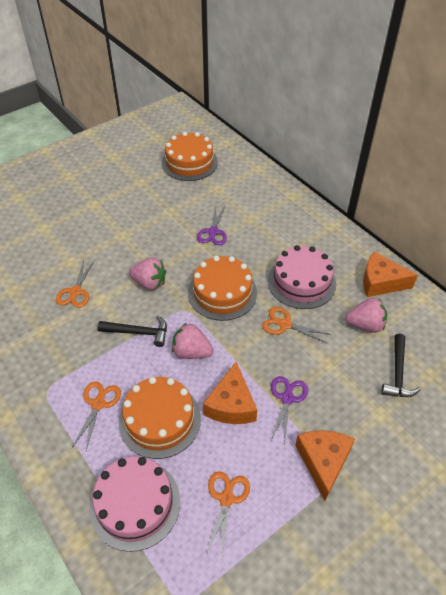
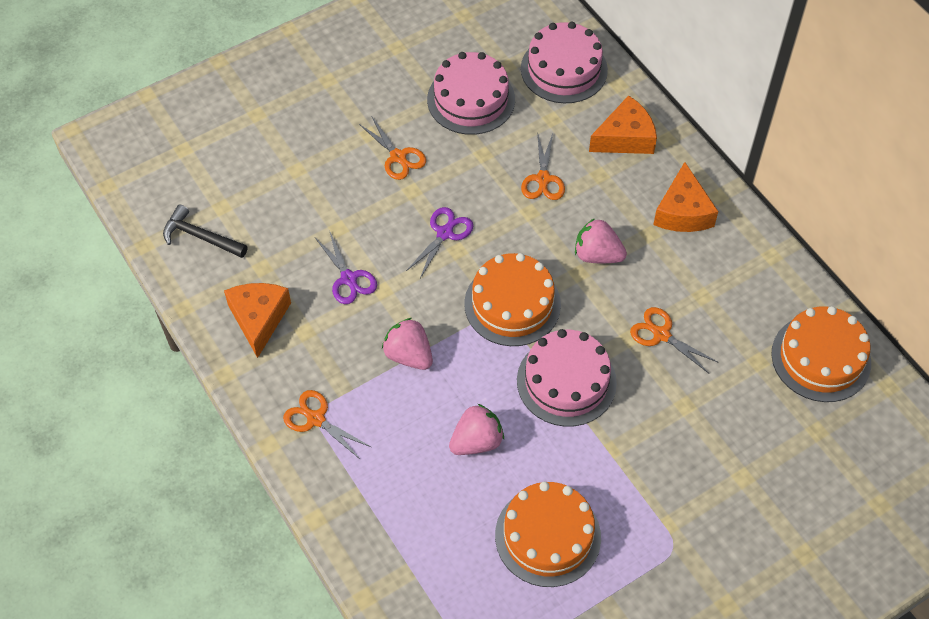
black hammer: [98,316,167,347] [381,334,421,397] = 2 -> [163,204,248,258] = 1
pink cake: [90,456,180,552] [268,245,336,309] = 2 -> [427,52,515,135] [517,329,617,427] [521,22,608,103] = 3

